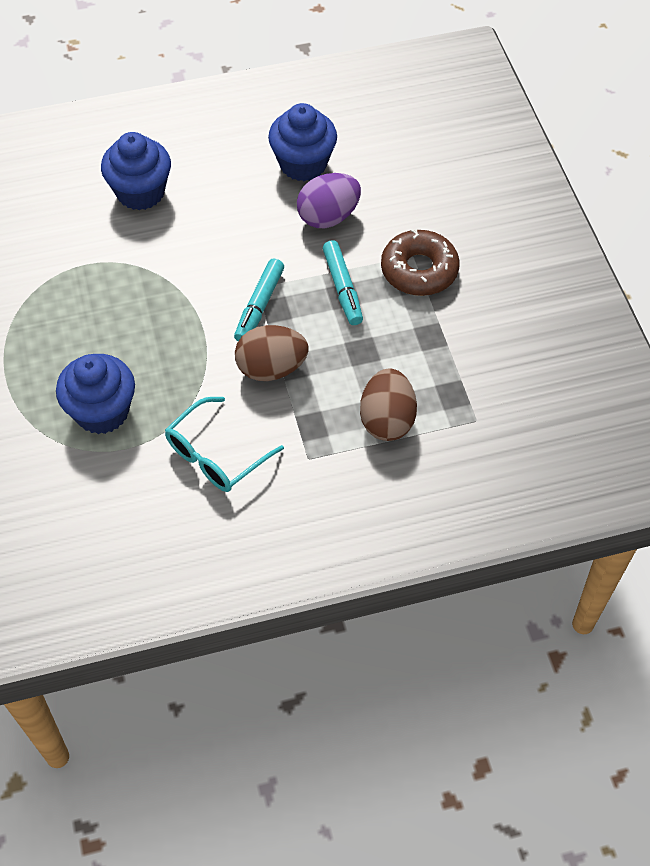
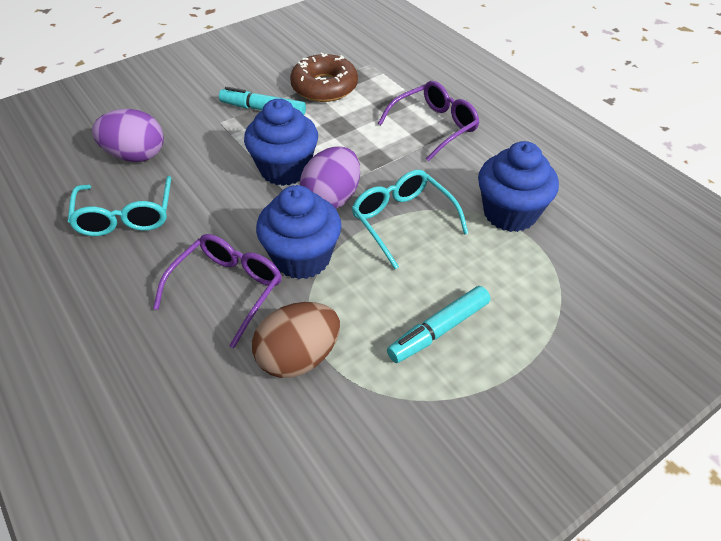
brown egg: [235,325,308,381] [360,368,417,441] = 2 -> [252,302,340,378] = 1
purple egg: [297,173,361,228] = 1 -> [92,109,164,162] [300,146,360,209] = 2
purple glasses: none = 0 -> [153,234,282,348] [378,81,479,162] = 2
turquoise glasses: [165,397,284,492] = 1 -> [68,176,171,236] [352,170,468,269] = 2

